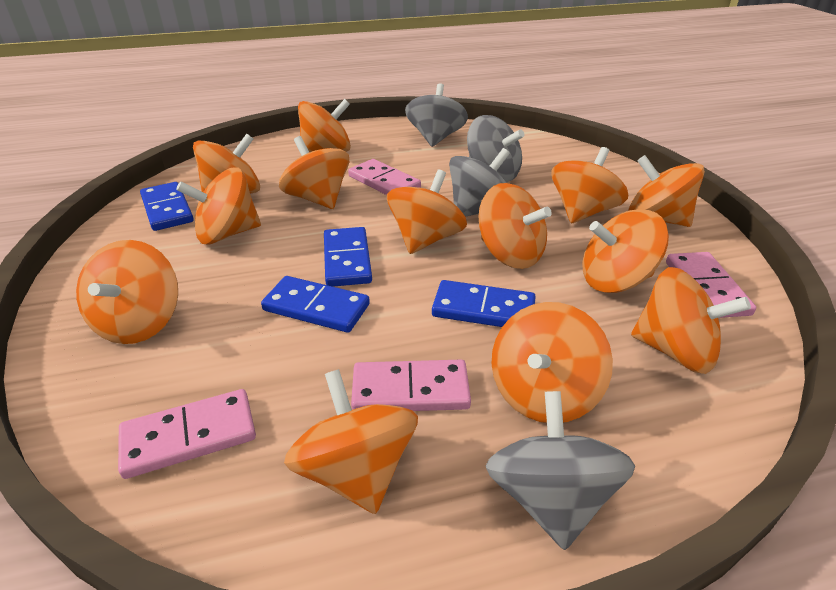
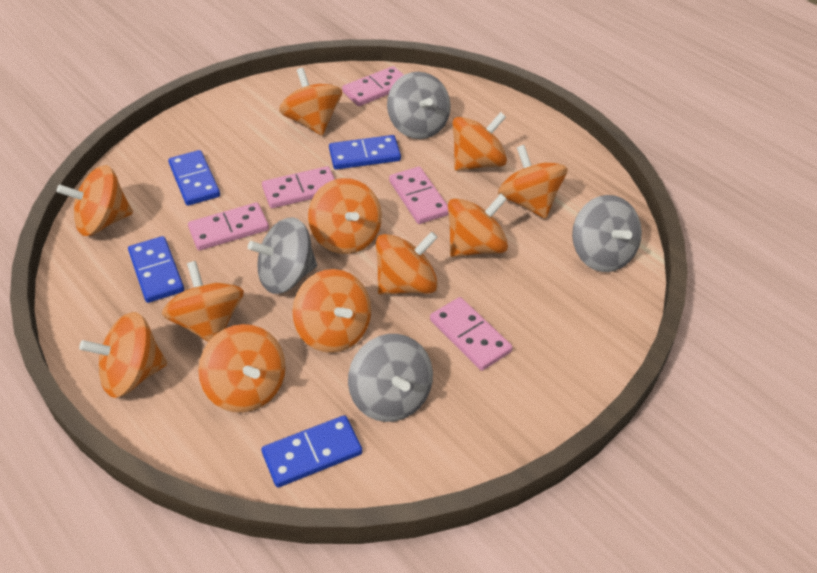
orange spinning top: [76,240,178,344] [176,167,261,244] [193,134,260,193] [279,136,349,209] [284,369,418,514] [298,99,351,152] [387,170,467,254] [478,183,552,269] [492,302,613,423] [551,147,628,223] [582,209,669,293] [628,155,705,227] [631,267,751,374] = 13 -> [57,165,133,236] [79,312,167,398] [162,261,244,342] [198,324,286,413] [279,68,342,136] [293,269,371,353] [308,178,382,254] [376,231,438,295] [448,194,508,257] [452,112,507,171] [498,145,567,219] = 11
pink domino: [118,389,256,479] [348,159,421,195] [351,360,471,411] [666,252,756,318] = 4 -> [188,202,269,251] [262,166,335,208] [342,66,404,106] [389,167,449,224] [430,297,512,371] = 5

